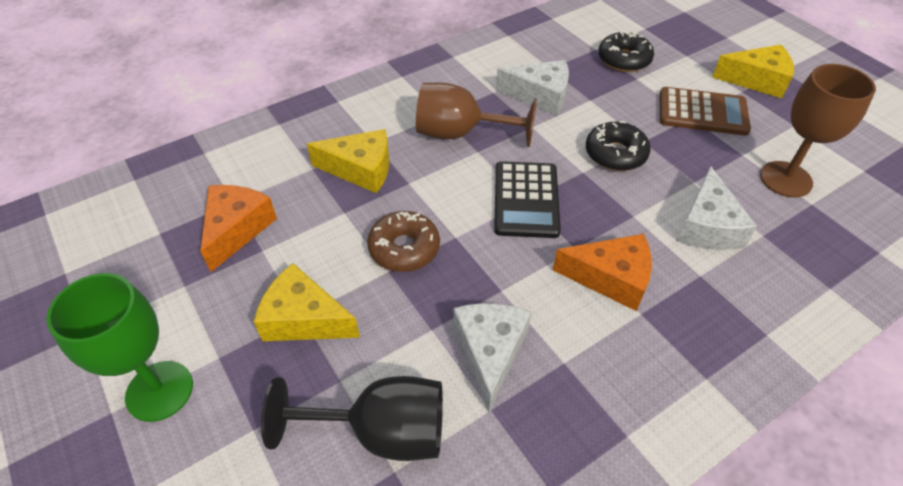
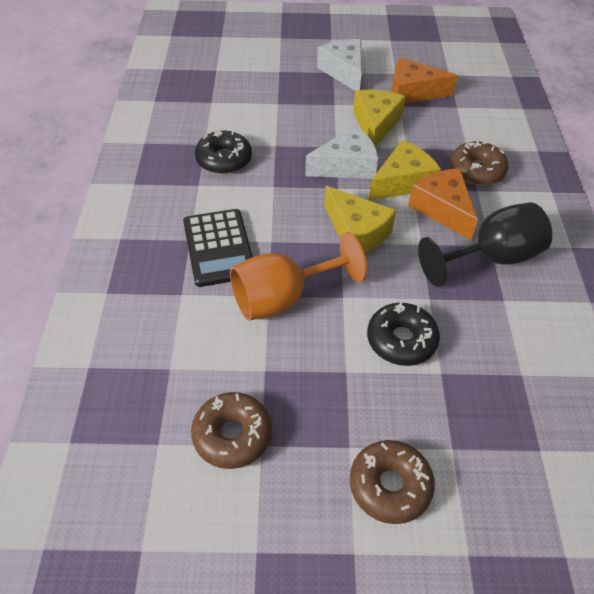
brown calculator: [660,87,751,136] = 1 -> none = 0
brown donut: [367,211,440,272] = 1 -> [191,392,272,469] [350,440,435,524] [450,140,509,185] = 3
brown goblet: [416,83,537,147] [760,64,876,198] = 2 -> none = 0
green goblet: [46,273,193,422] = 1 -> none = 0
orange goblet: none = 0 -> [230,232,367,321] = 1
white cheese: [453,303,531,413] [496,60,569,115] [676,166,757,250] = 3 -> [305,125,378,179] [317,39,362,91] = 2

